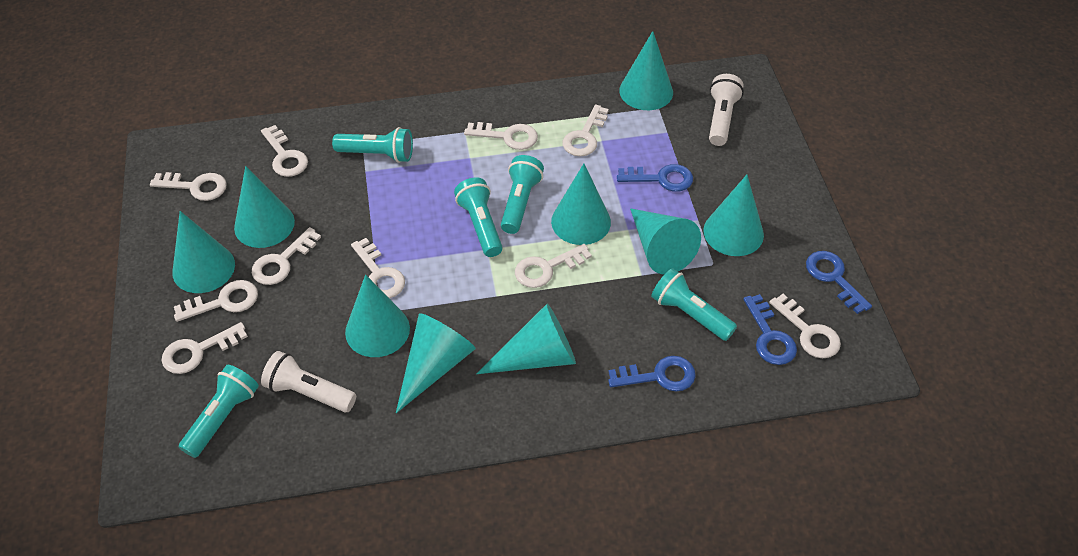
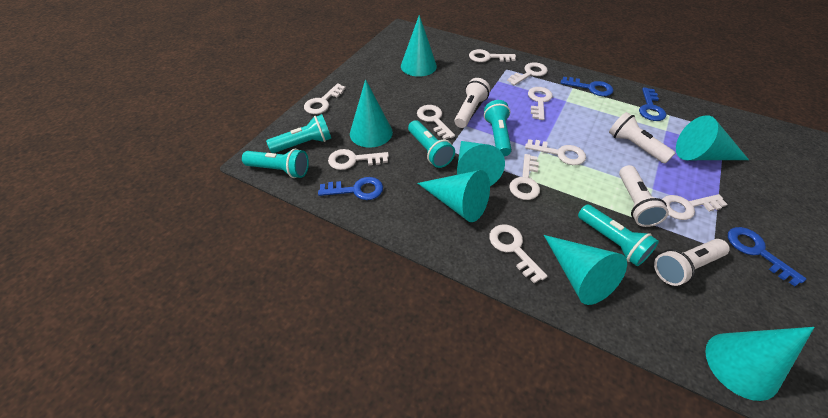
turquoise cone: [172,211,235,293] [234,166,295,248] [345,274,410,357] [396,313,476,413] [476,304,576,374] [551,163,611,245] [619,31,673,110] [630,208,701,274] [703,175,764,256] = 9 -> [350,79,393,148] [401,15,437,77] [417,170,490,222] [457,141,505,186] [544,235,627,305] [676,115,749,160] [705,327,815,401] = 7
white flashlight: [261,351,356,412] [709,74,744,146] = 2 -> [454,78,490,128] [609,112,675,164] [619,165,669,227] [654,239,730,286] = 4

